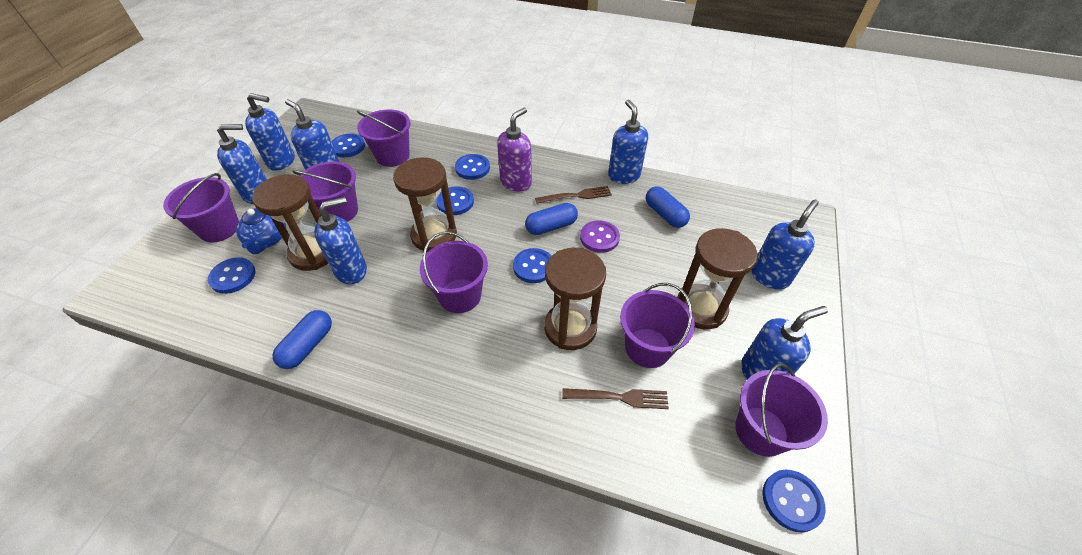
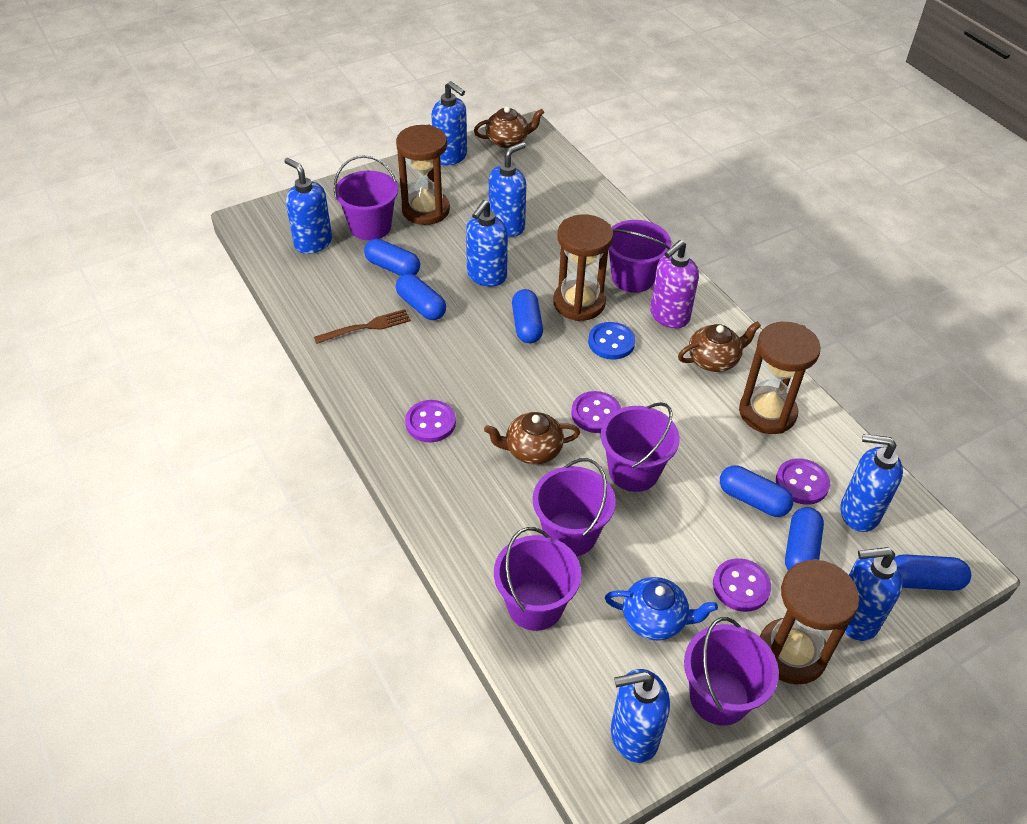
blue button: [208,257,255,294] [331,133,365,157] [436,186,474,215] [455,154,490,180] [513,248,551,283] [762,469,826,533] = 6 -> [588,322,635,359] = 1
blue capsule: [273,310,332,369] [525,203,578,235] [646,186,690,228] = 3 -> [364,239,420,276] [396,274,446,320] [512,289,543,343] [720,466,793,517] [785,507,824,571] [894,554,971,591] = 6
brown fork: [535,186,612,204] [562,388,669,409] = 2 -> [314,309,411,344] = 1
brown teapot: none = 0 -> [474,106,544,148] [484,412,580,464] [678,321,761,372] = 3
purple button: [580,220,620,253] = 1 -> [405,400,456,443] [571,391,621,433] [713,558,771,612] [776,458,830,505] = 4

